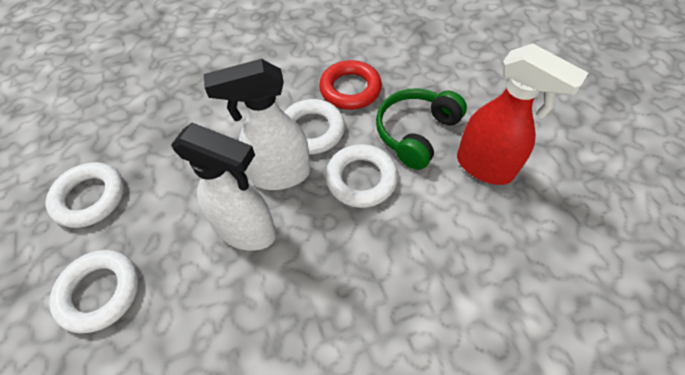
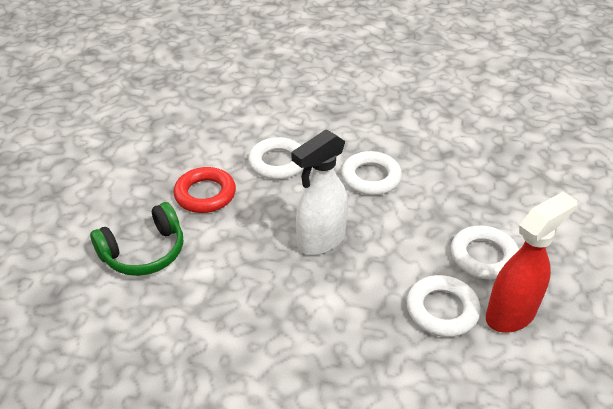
white spray bottle: [171,122,276,251] [204,59,310,190] = 2 -> [292,129,348,255] = 1

